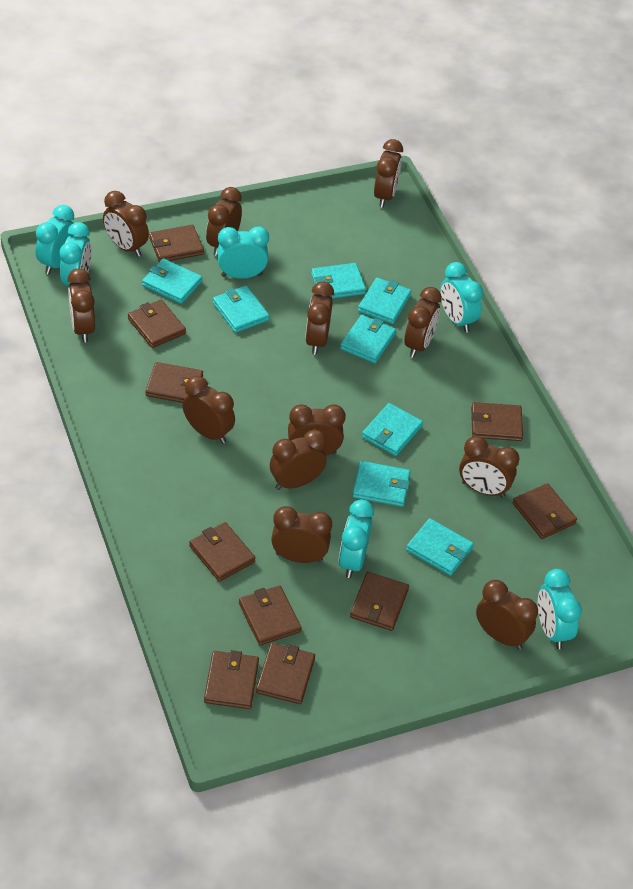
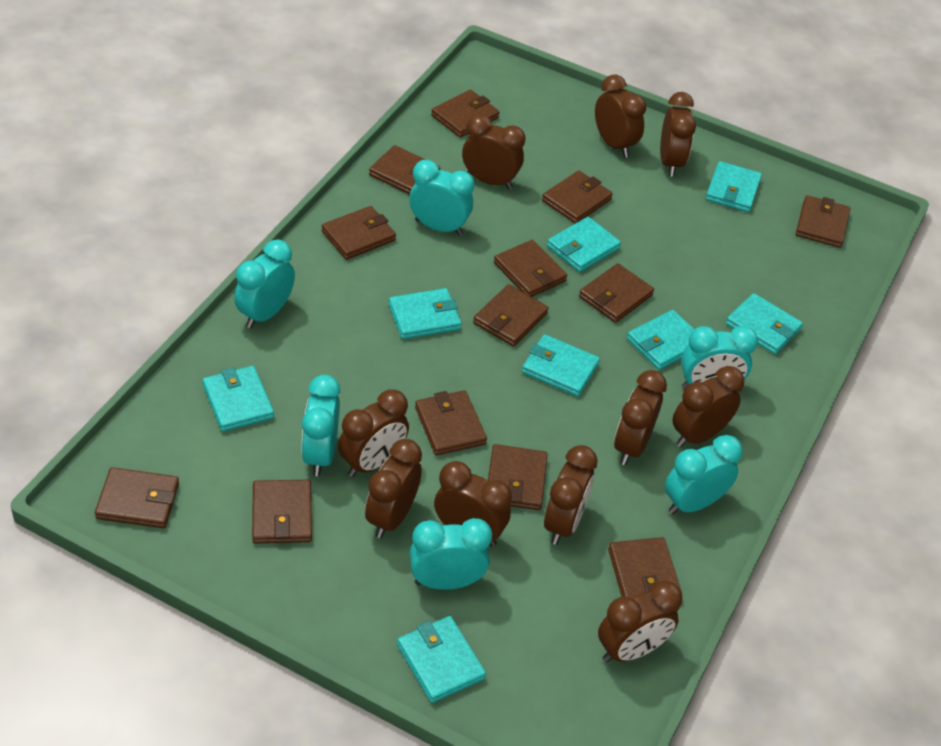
brown clock: [68,268,95,343] [103,191,149,257] [182,376,235,444] [206,187,242,256] [270,429,327,490] [271,506,332,563] [288,404,346,456] [305,281,334,355] [374,139,403,207] [404,287,442,358] [459,436,520,498] [476,580,538,649] = 12 -> [338,389,409,477] [365,439,422,538] [434,461,512,547] [462,114,525,189] [544,445,597,545] [595,75,647,157] [598,580,682,663] [614,370,667,465] [660,92,696,177] [673,366,744,447] = 10
brown wallet: [128,300,186,348] [146,362,203,403] [149,225,204,262] [189,522,255,582] [204,650,259,709] [239,585,302,645] [256,643,315,704] [350,572,409,631] [471,402,523,441] [513,483,577,539] = 10 -> [95,467,179,528] [252,480,312,543] [322,206,396,260] [369,145,440,195] [415,390,487,455] [431,90,500,138] [473,284,549,347] [488,444,548,510] [494,240,567,297] [542,170,613,223] [579,263,654,323] [608,537,682,598] [796,195,850,248] = 13

